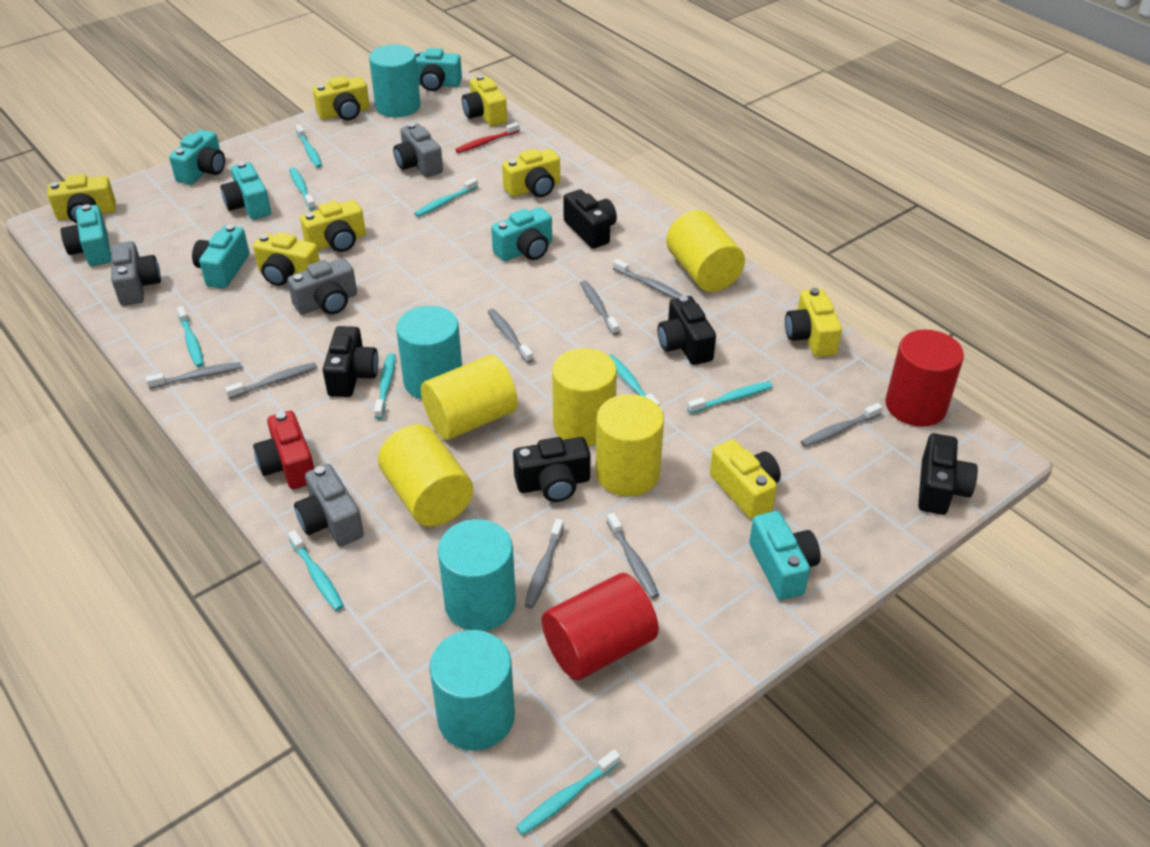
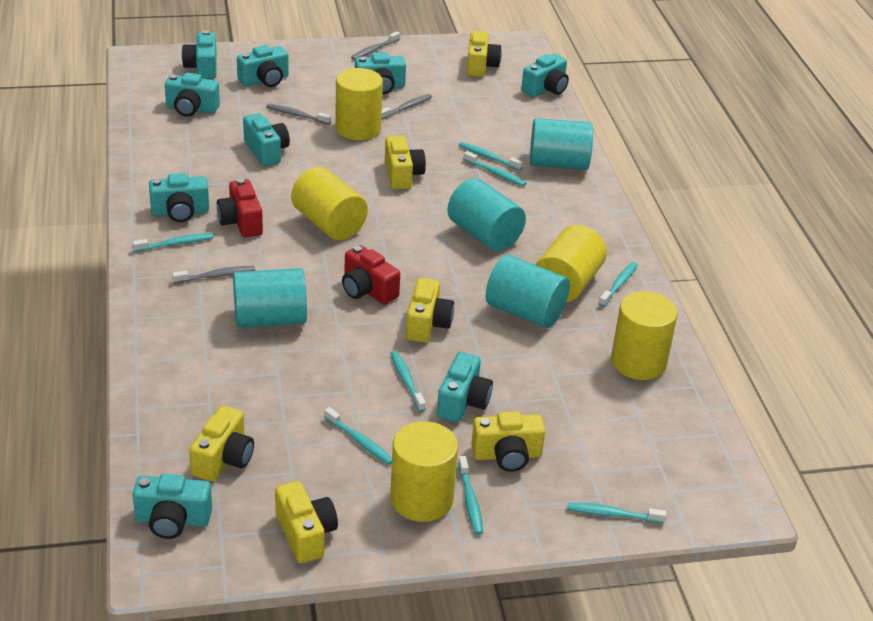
black camera: [323,326,378,397] [513,437,591,502] [563,189,617,249] [658,296,716,365] [918,433,978,515] = 5 -> none = 0
grey camera: [111,241,161,306] [287,258,357,315] [294,464,364,546] [393,123,443,177] = 4 -> none = 0
grey toothbrush: [146,362,242,389] [225,362,317,399] [487,309,533,363] [525,519,564,609] [580,281,619,335] [607,513,659,599] [613,259,683,299] [801,403,882,447] = 8 -> [172,266,255,284] [266,104,331,125] [351,31,400,60] [382,94,432,120] = 4
red camera: [253,411,314,489] = 1 -> [217,178,263,237] [342,245,400,305] = 2
red cylinder: [542,573,659,680] [885,330,964,427] = 2 -> none = 0
red toothbrush: [455,122,520,153] = 1 -> none = 0
turquoise camera: [61,204,111,266] [169,130,225,185] [192,225,249,289] [221,162,271,220] [414,48,462,91] [491,207,552,261] [749,511,821,600] = 7 -> [132,474,212,539] [149,173,209,222] [165,73,220,117] [182,30,217,79] [237,45,289,87] [243,113,290,166] [355,52,406,94] [437,352,493,422] [521,54,569,97] = 9
turquoise toothbrush: [177,306,204,367] [288,530,344,611] [289,167,316,210] [296,124,322,168] [374,353,395,419] [414,178,478,217] [516,749,620,835] [608,354,660,407] [687,382,772,414] = 9 -> [132,233,214,252] [324,407,392,465] [390,351,426,412] [458,456,483,535] [459,142,523,171] [463,151,526,186] [567,503,666,523] [599,262,638,307] = 8
yellow camera: [47,174,116,223] [253,232,320,286] [300,200,366,252] [313,76,370,120] [462,75,507,126] [502,149,560,197] [710,439,781,520] [785,288,842,357] = 8 -> [189,406,254,482] [275,481,338,564] [385,136,426,190] [406,278,454,343] [467,31,502,77] [471,411,545,472] = 6

